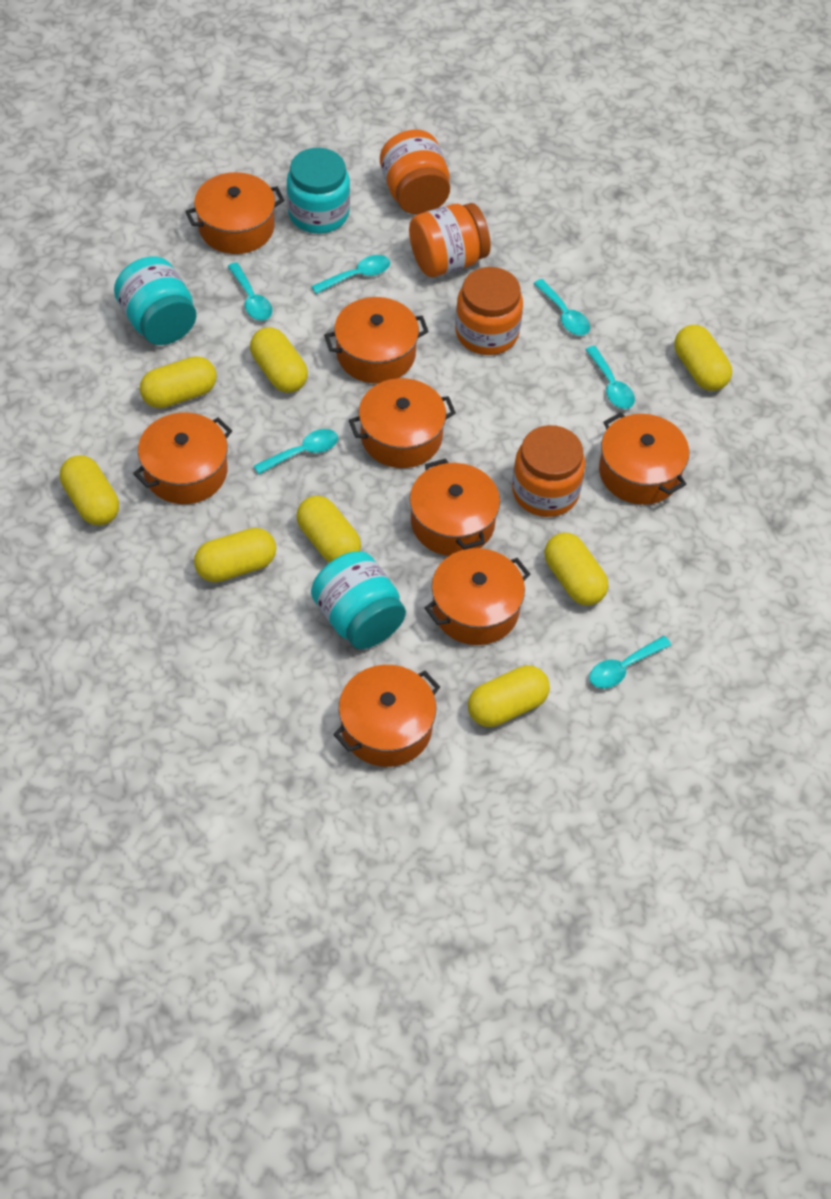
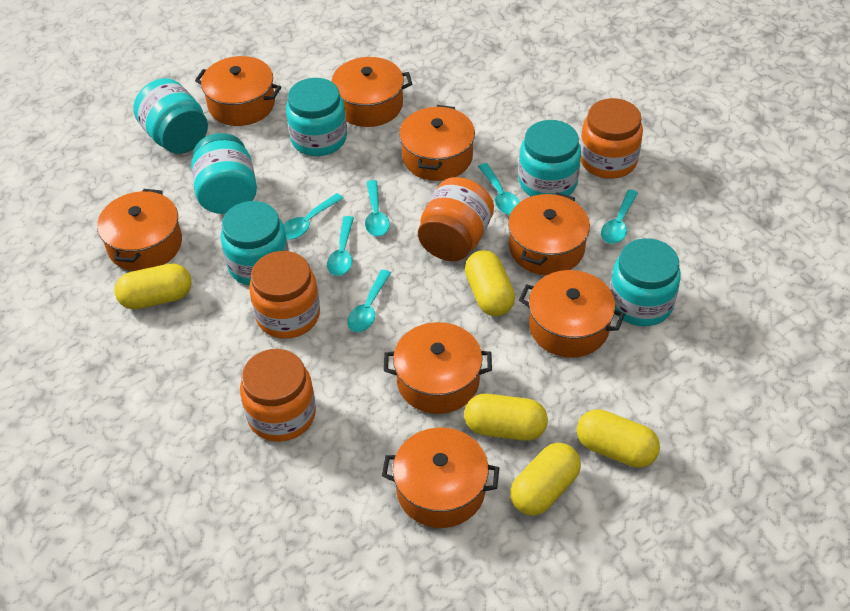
turquoise jar: [114,256,196,345] [287,148,350,234] [311,551,406,649] = 3 -> [133,78,208,154] [191,133,257,214] [221,201,289,286] [286,78,347,156] [519,120,581,196] [610,238,681,326] = 6
yellow capsule: [60,455,119,525] [140,356,217,408] [194,528,276,582] [250,327,308,393] [296,496,361,563] [468,665,550,727] [544,533,608,606] [674,325,732,391] = 8 -> [114,263,192,309] [464,394,548,441] [465,250,515,316] [510,443,581,516] [577,409,660,468] = 5

